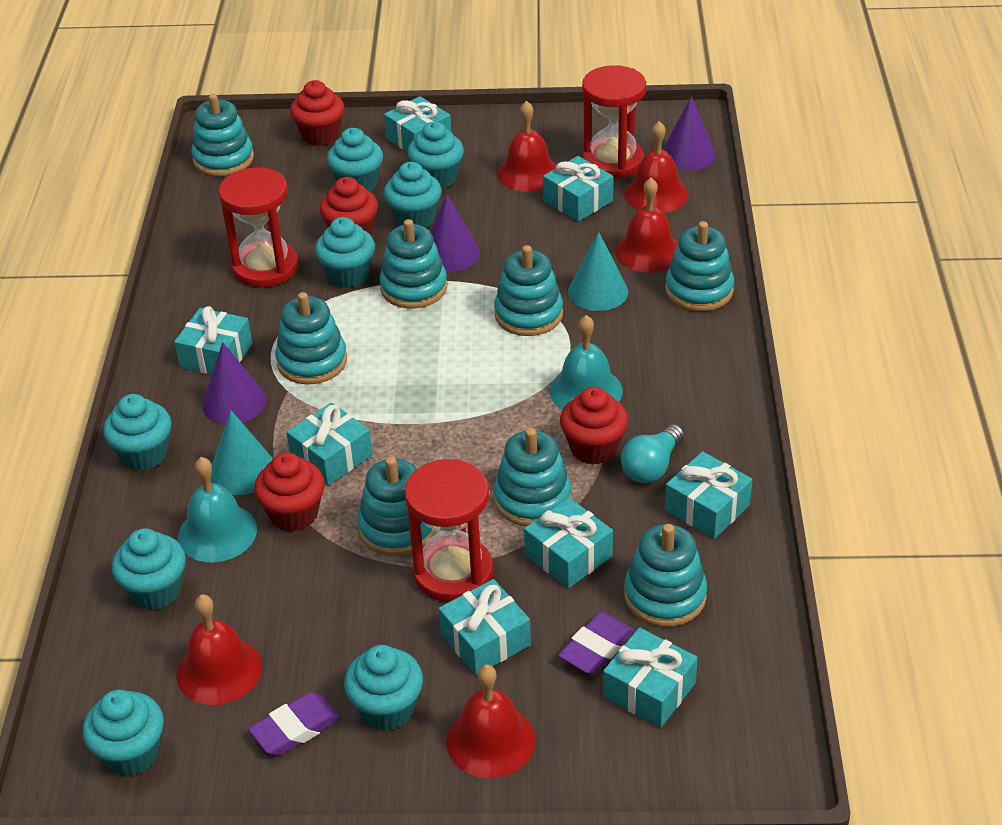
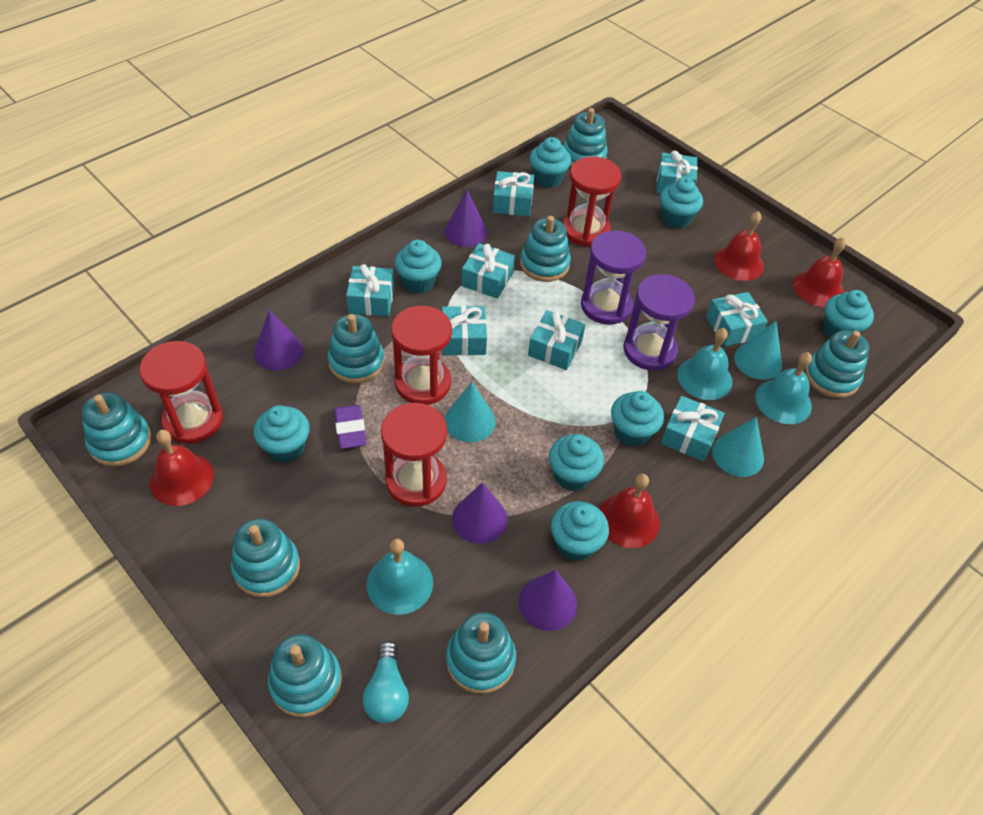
purple cone: [202,342,266,425] [431,195,480,272] [663,96,716,171] = 3 -> [254,310,304,371] [444,190,487,247] [452,482,507,544] [518,570,577,631] = 4
purple eraser: [248,692,341,756] [558,612,635,674] = 2 -> [334,405,366,449] = 1
purple hourglass: none = 0 -> [581,230,646,325] [624,274,695,371] = 2
red bell: [176,594,262,705] [446,664,536,778] [497,101,557,192] [615,178,678,273] [624,121,688,213] = 5 -> [150,430,214,506] [599,474,660,548] [714,211,764,281] [793,237,846,307] = 4
red cupcake: [254,452,325,532] [290,80,345,146] [319,177,378,235] [560,387,628,465] = 4 -> none = 0
red hourglass: [219,167,298,288] [404,459,493,602] [582,65,646,179] = 3 -> [139,341,223,444] [381,403,447,507] [391,306,452,405] [563,156,621,247] = 4
turquoise bell: [178,457,257,562] [550,315,623,410] = 2 -> [366,539,433,615] [677,328,733,400] [755,352,812,424] = 3
turquoise cone: [211,410,273,495] [568,232,628,311] = 2 -> [444,382,496,442] [712,417,764,477] [734,321,782,380] = 3

